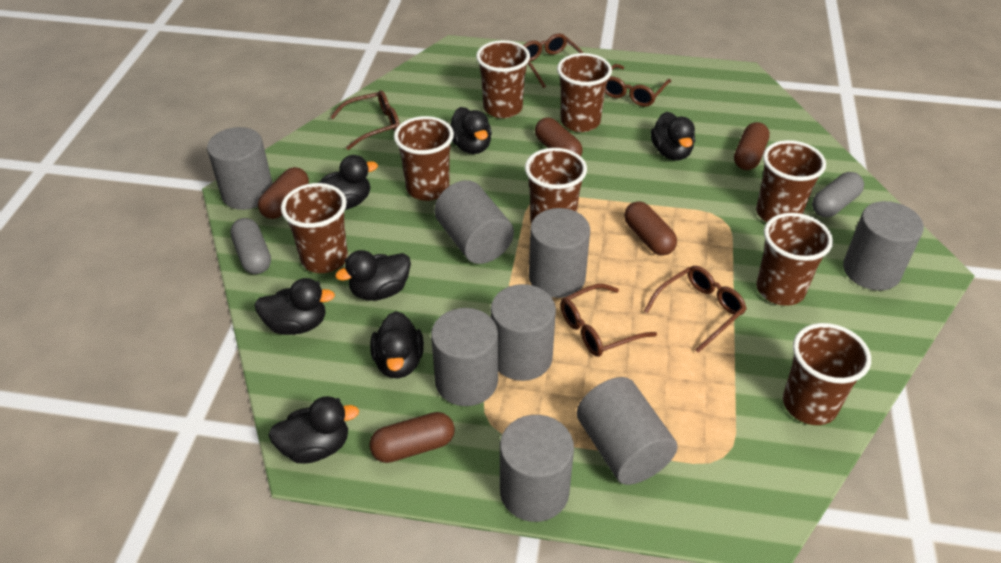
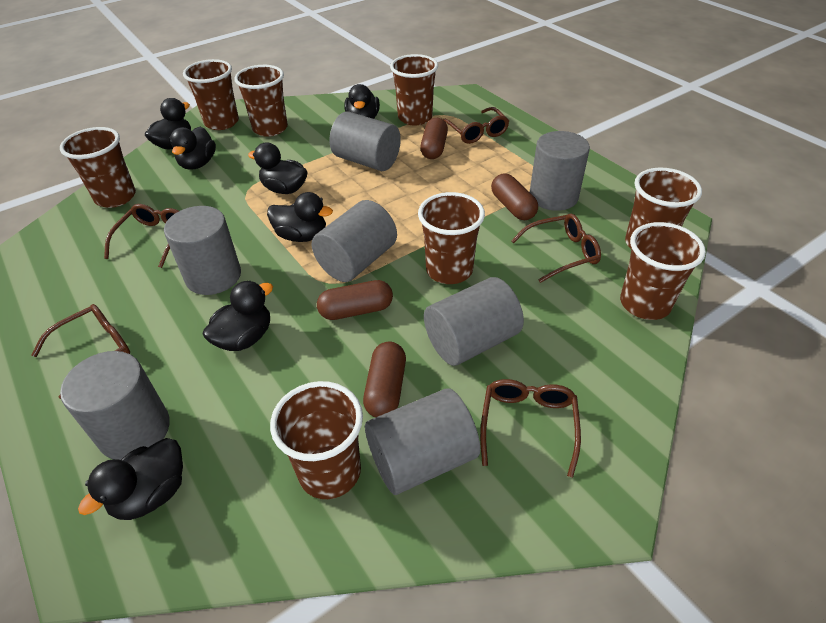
brown capsule: [258,167,309,219] [369,412,455,463] [535,117,583,156] [624,201,677,255] [734,122,770,170] = 5 -> [317,280,393,320] [363,342,406,418] [420,118,448,159] [491,173,538,220] = 4
grey capsule: [230,218,271,274] [812,172,864,217] = 2 -> none = 0
grey cylinder: [207,127,273,210] [431,308,498,406] [434,180,514,264] [491,284,556,381] [500,415,574,522] [529,208,590,298] [577,377,678,485] [843,201,924,290] = 8 -> [60,351,170,460] [164,206,241,295] [312,200,397,282] [330,112,401,171] [365,388,480,495] [424,277,524,366] [530,131,590,211] = 7

